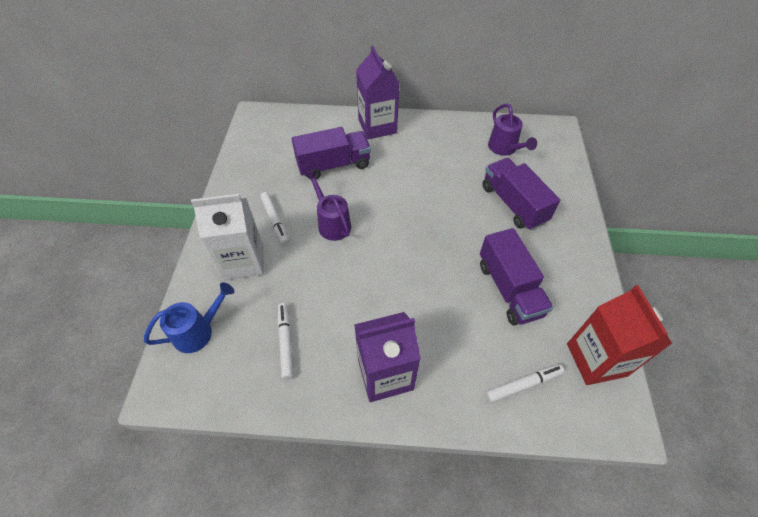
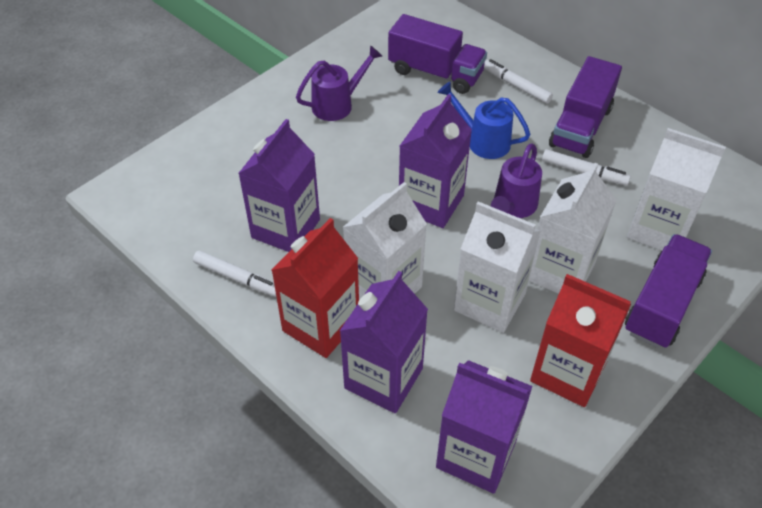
purple carton: [354,312,421,402] [356,46,400,140] = 2 -> [238,119,320,252] [340,271,428,413] [399,94,472,228] [436,360,533,494] = 4
red carton: [567,285,672,385] = 1 -> [272,218,359,358] [530,274,631,407] = 2
white carton: [191,194,264,280] = 1 -> [343,182,427,299] [454,202,541,333] [529,163,616,294] [627,128,726,251] = 4

